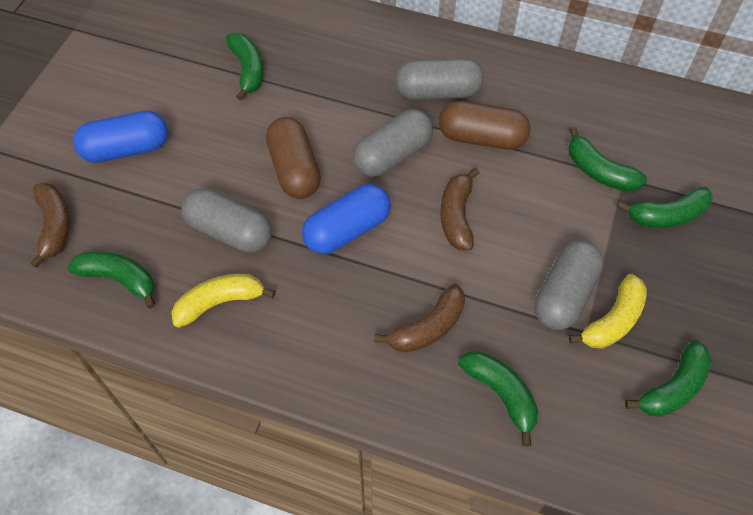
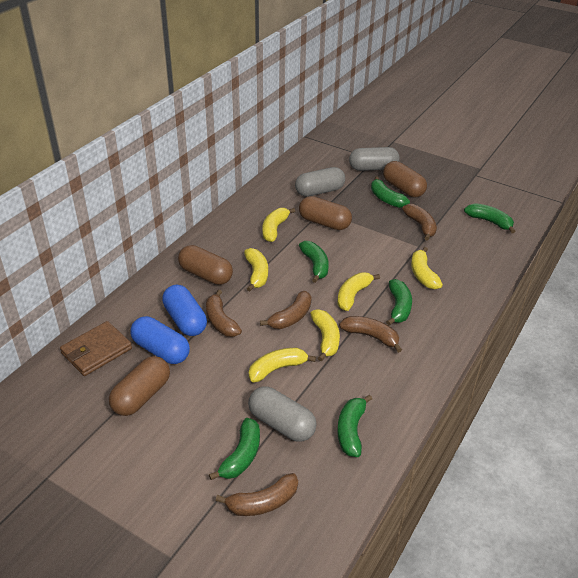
brown banana: [30,182,71,268] [374,284,465,353] [440,168,480,250] = 3 -> [206,290,242,337] [216,473,298,516] [260,291,312,329] [339,316,402,353] [402,204,437,241] = 5
brown capsule: [266,117,321,199] [439,101,530,150] = 2 -> [109,356,170,416] [178,245,233,285] [299,196,352,230] [383,161,427,197] = 4
brown wallet: none = 0 -> [60,321,132,376] = 1
grey capsule: [181,188,272,253] [353,109,433,177] [395,58,483,100] [534,240,604,330] = 4 -> [248,386,317,442] [295,167,345,197] [349,147,400,171] = 3
yellow banana: [171,274,275,328] [569,274,647,349] = 2 -> [244,248,268,292] [249,348,316,382] [262,208,295,242] [310,309,340,361] [338,272,380,311] [411,247,443,289] = 6

